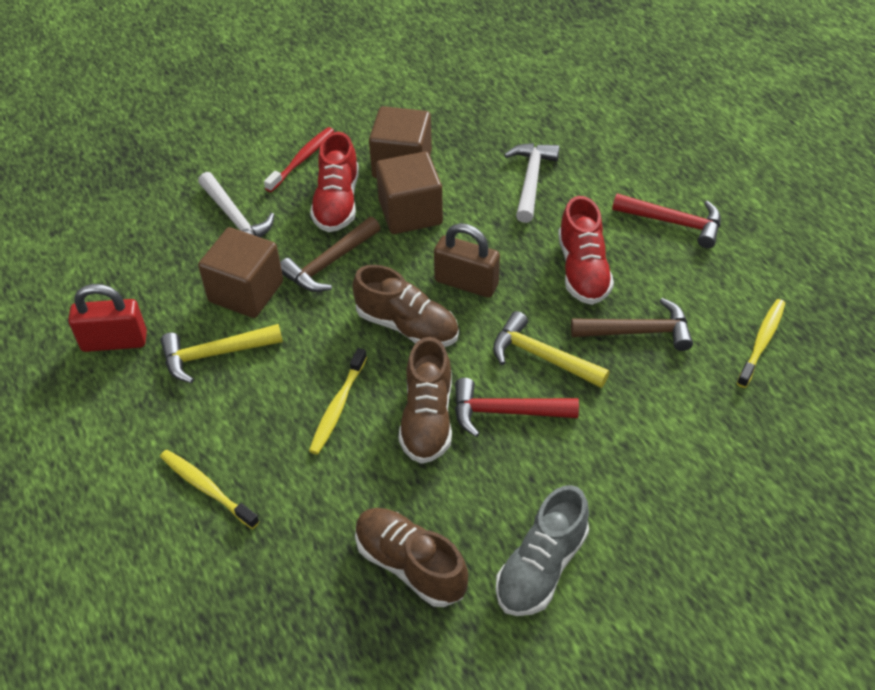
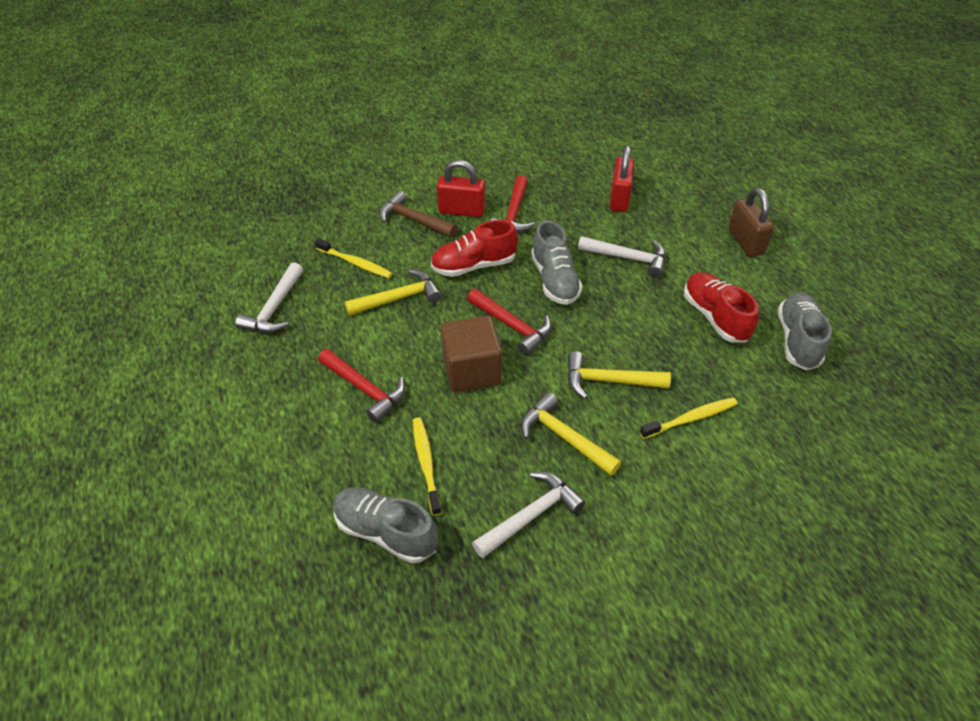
brown cube: [198,227,283,318] [369,106,432,178] [376,152,443,234] = 3 -> [441,316,502,392] = 1
brown hammer: [280,217,381,292] [571,298,693,351] = 2 -> [379,191,457,238] = 1
brown shoe: [352,265,459,347] [355,508,468,607] [398,337,452,464] = 3 -> none = 0
grey shoe: [496,485,589,616] = 1 -> [333,487,438,564] [531,221,583,305] [778,292,832,370] = 3
red hammer: [455,378,579,437] [612,193,721,248] = 2 -> [318,349,405,423] [467,289,552,355] [490,175,535,233] = 3
red padlock: [68,284,147,352] = 1 -> [437,160,485,217] [610,146,634,212] = 2
red toothbrush: [264,127,334,192] = 1 -> none = 0
white hammer: [198,172,274,238] [504,143,559,223] = 2 -> [235,262,303,333] [472,472,585,558] [578,236,666,278] = 3
yellow hammer: [161,324,283,383] [493,311,610,388] = 2 -> [345,269,442,316] [521,392,621,476] [567,351,671,399] = 3

